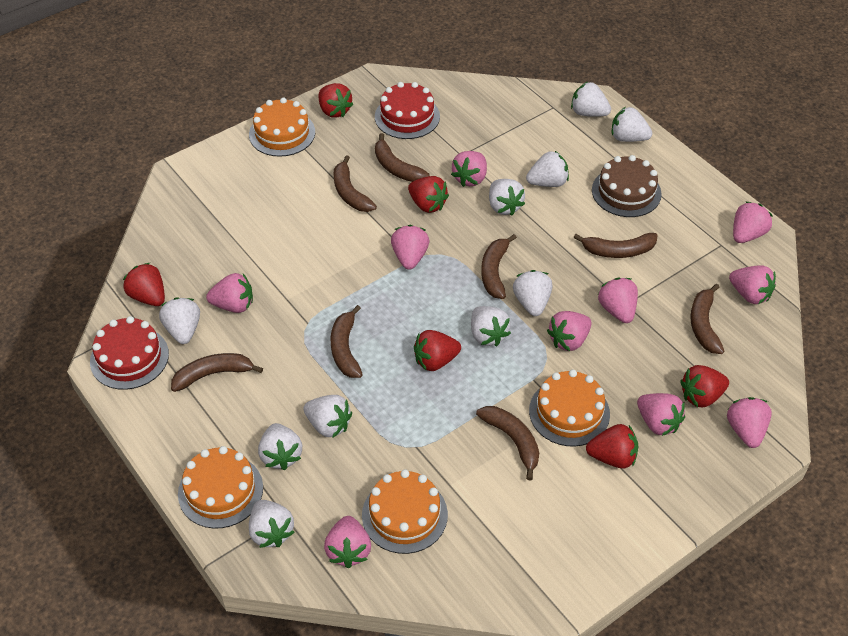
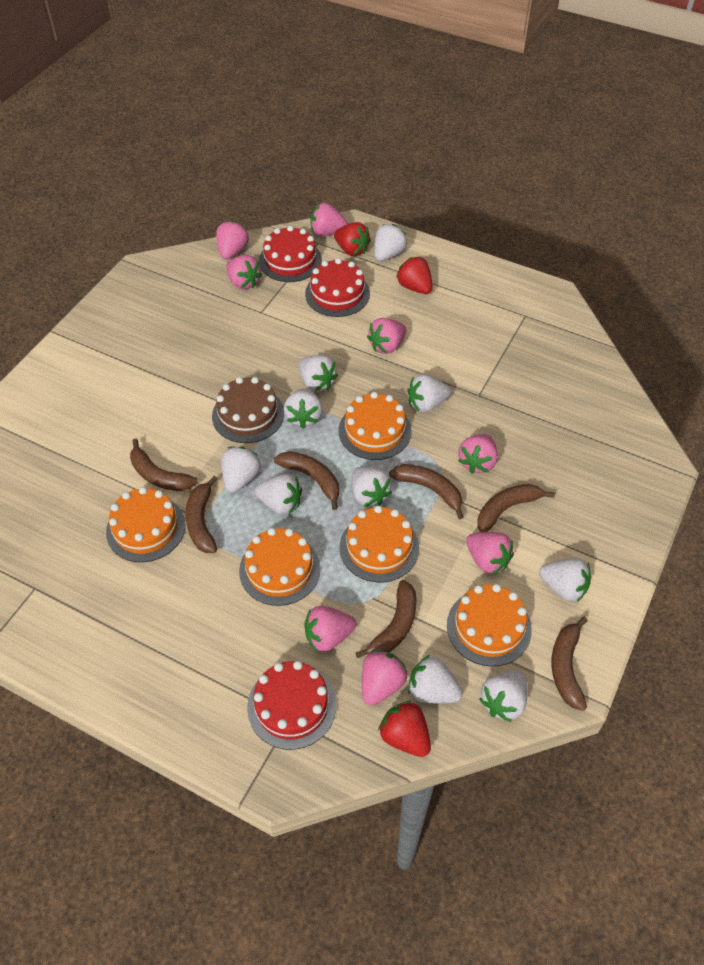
brown banana: [171,353,263,392] [331,305,363,378] [334,155,377,212] [375,133,429,182] [476,406,539,481] [481,234,517,299] [573,233,657,258] [690,284,724,354] = 8 -> [130,439,198,491] [185,476,218,553] [274,451,339,510] [355,580,416,658] [389,464,464,519] [477,484,555,532] [551,617,588,711] = 7
orange cake: [178,446,263,529] [249,97,315,157] [362,470,448,554] [529,370,610,447] = 4 -> [106,487,186,562] [239,528,320,606] [339,392,412,460] [340,505,419,582] [447,584,532,667] = 5
pink strawberry: [206,273,253,313] [324,516,371,568] [391,225,429,270] [451,151,487,187] [547,311,592,351] [598,278,638,323] [637,393,685,436] [727,397,772,448] [729,265,776,304] [733,201,773,243] = 10 -> [216,221,249,260] [227,255,262,289] [304,606,356,652] [310,203,348,236] [362,650,408,705] [367,318,406,354] [458,434,498,474] [466,532,514,574] = 8
red cake: [90,316,169,390] [375,82,440,139] = 2 -> [247,661,336,750] [259,226,322,282] [305,258,370,317] = 3
red strawberry: [123,263,165,306] [318,83,353,118] [408,176,449,213] [414,330,461,371] [586,424,638,469] [680,365,729,408] = 6 -> [334,222,371,256] [378,701,431,757] [396,256,433,294] = 3

